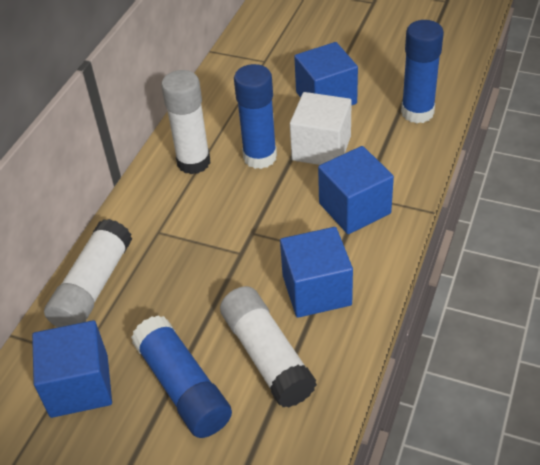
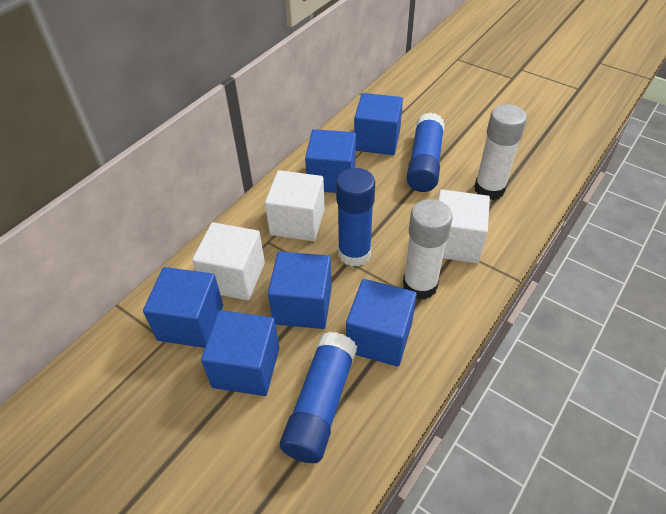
blue cube: [32,320,112,418] [280,227,353,318] [294,42,358,106] [318,146,394,234] = 4 -> [143,267,223,348] [201,310,279,396] [268,251,332,329] [305,129,356,193] [346,279,417,367] [354,93,403,155] = 6
white cube: [290,92,352,165] = 1 -> [192,222,265,300] [265,170,325,241] [438,189,490,263] = 3
white glue stick: [44,219,132,327] [161,70,211,174] [220,286,317,408] = 3 -> [403,199,453,300] [474,104,527,200] = 2

